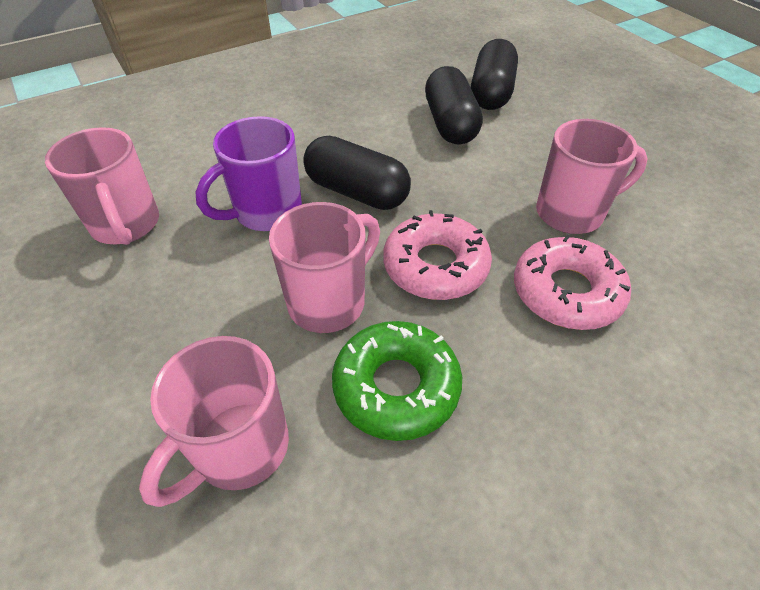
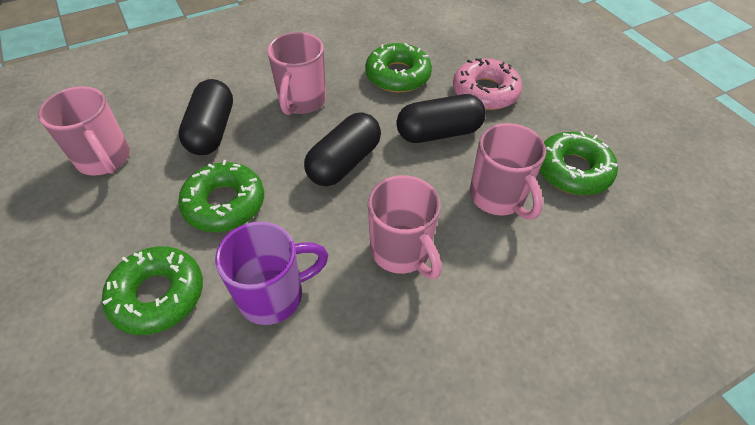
green donut: [332,321,462,441] = 1 -> [102,246,203,335] [178,160,264,232] [365,43,432,93] [539,131,618,195] = 4
pink donut: [383,210,492,300] [514,235,631,330] = 2 -> [453,58,522,110] = 1

